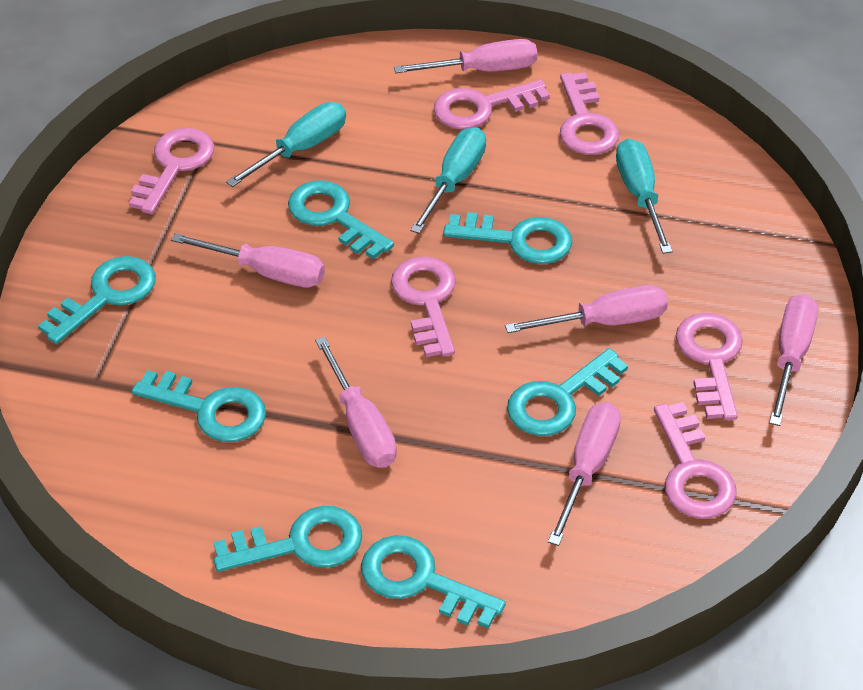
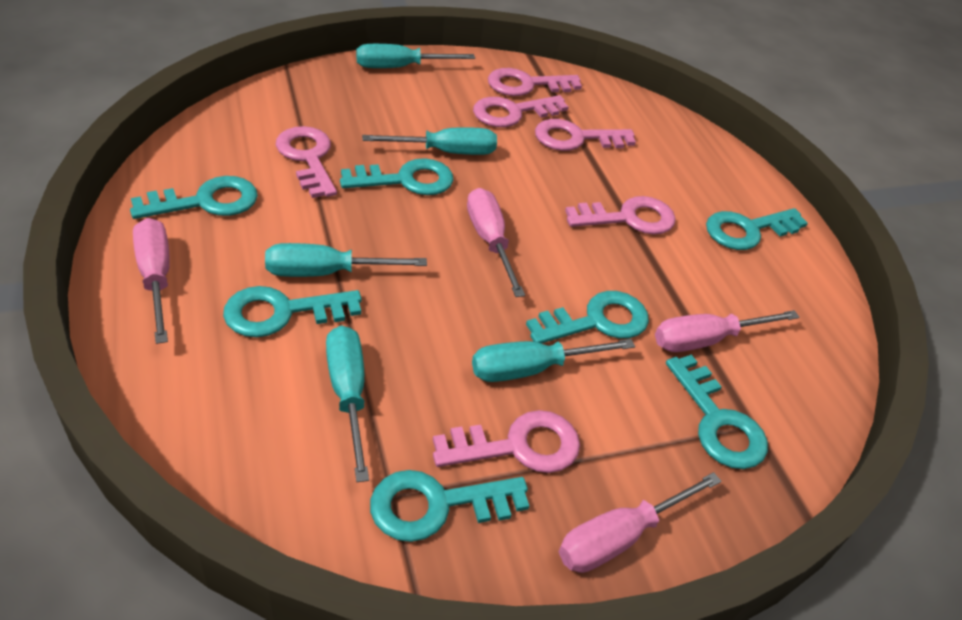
pink screwdriver: [171,233,325,288] [315,336,397,468] [394,39,537,73] [505,285,668,333] [548,402,621,546] [769,294,818,426] = 6 -> [133,218,170,344] [467,188,525,297] [559,472,722,573] [655,310,800,352] = 4
turquoise screwdriver: [226,102,346,187] [410,127,486,234] [616,138,673,254] = 3 -> [265,243,427,277] [326,326,369,482] [356,44,475,68] [362,127,497,155] [472,339,635,382] = 5

